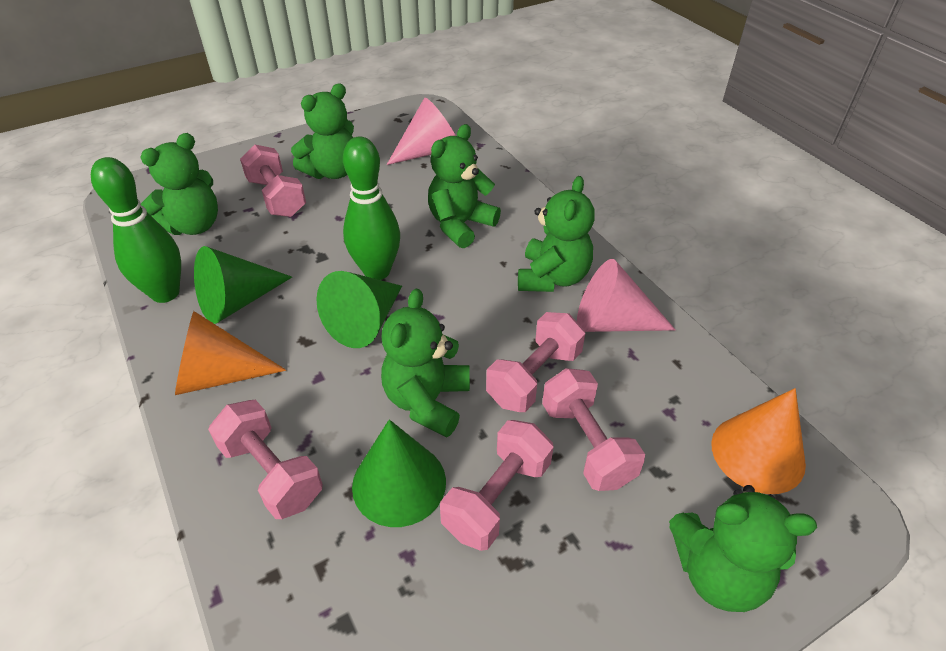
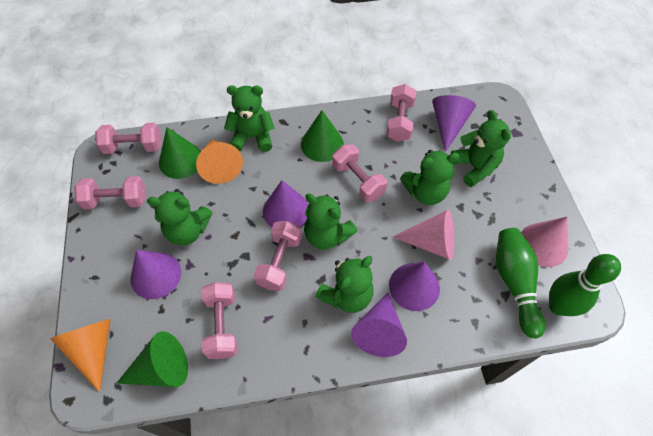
pink dumbbell: [208,400,323,519] [240,145,306,217] [440,420,554,551] [486,312,585,412] [542,368,645,491] = 5 -> [74,176,146,209] [95,123,161,154] [201,282,238,359] [254,221,302,291] [332,144,387,202] [386,84,416,142] = 6
purple cone: none = 0 -> [131,250,181,299] [263,180,308,227] [351,292,407,357] [389,262,440,311] [432,95,476,152] = 5

